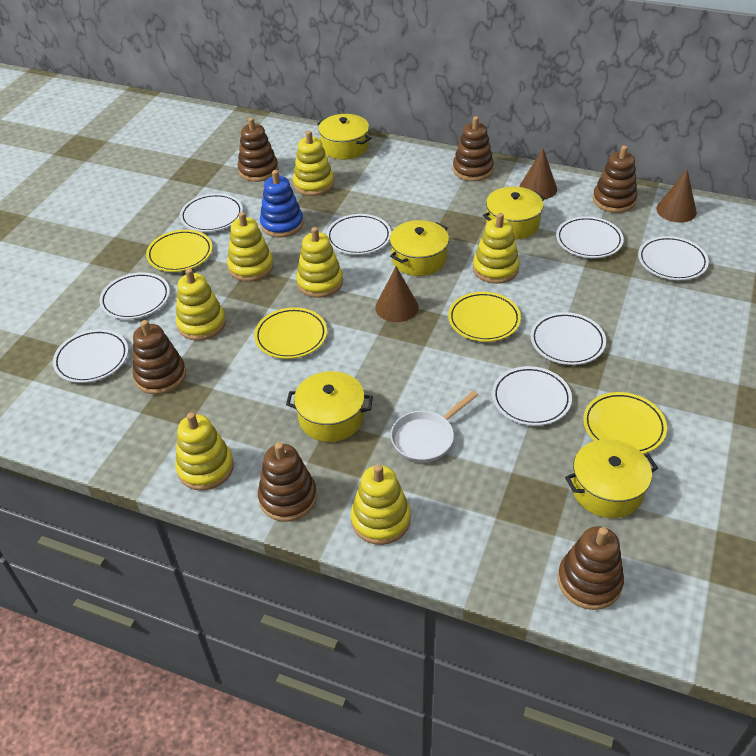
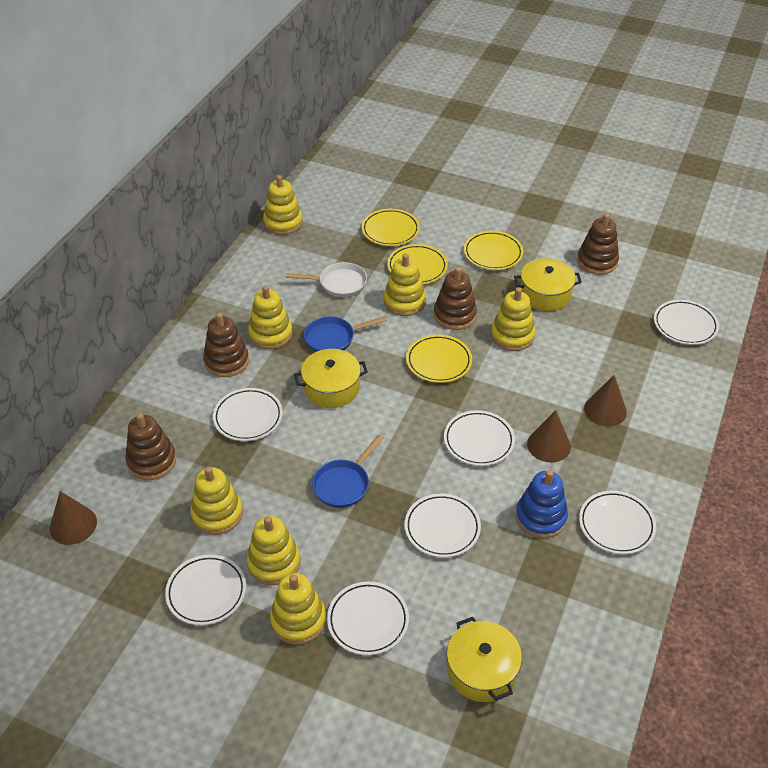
blue pan: none = 0 -> [304,316,387,352] [312,435,384,508] = 2
brown stacking toy: [133,320,186,395] [238,117,279,182] [258,442,317,522] [453,116,494,181] [558,526,624,610] [593,145,637,213] = 6 -> [125,413,176,480] [203,313,249,377] [434,267,477,330] [577,213,619,275] = 4
white plate: [53,329,128,383] [99,272,170,319] [180,193,243,232] [326,214,391,255] [492,366,572,426] [531,312,606,365] [556,216,624,258] [638,236,709,280] = 8 -> [165,555,246,625] [213,388,283,441] [327,582,409,655] [405,494,481,558] [444,410,515,466] [579,491,656,554] [654,300,719,345] = 7
yellow pot: [286,371,373,442] [317,114,371,160] [390,220,449,276] [483,187,545,240] [565,439,658,518] = 5 -> [294,349,368,408] [447,617,522,702] [514,258,582,311] = 3

